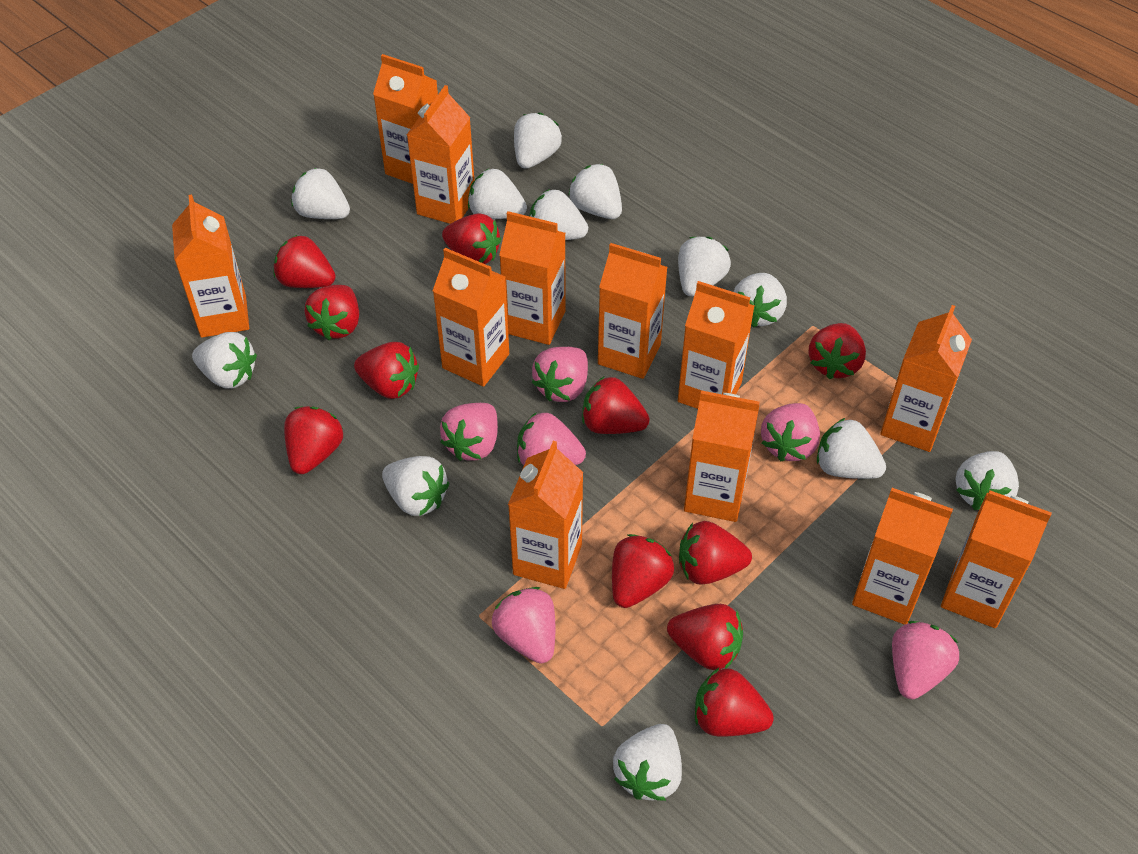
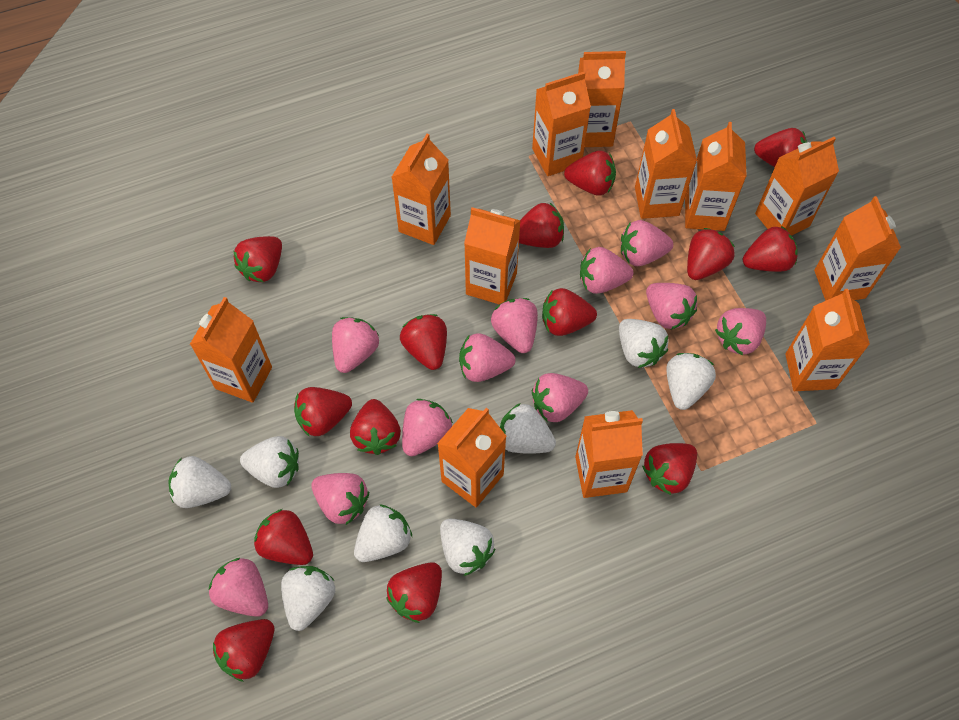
pink strawberry: [440,403,498,461] [492,587,555,664] [517,412,586,466] [532,347,588,402] [761,403,820,461] [892,621,959,699] = 6 -> [209,558,268,617] [311,473,369,525] [332,317,379,373] [402,399,453,456] [459,333,515,382] [491,298,538,353] [532,373,588,422] [580,247,633,294] [621,220,673,266] [646,283,697,330] [715,308,766,356] = 11
red strawberry: [273,235,336,288] [284,406,343,474] [305,285,359,340] [354,342,419,399] [442,213,501,264] [582,377,649,434] [612,534,674,608] [667,604,743,670] [679,521,752,585] [695,667,774,737] [808,323,866,379] = 11 -> [213,619,274,682] [234,236,282,282] [254,509,313,565] [294,387,352,437] [350,399,401,455] [386,562,442,623] [400,314,447,370] [519,203,564,248] [542,288,597,336] [564,150,616,196] [642,443,697,495] [687,228,735,280] [743,226,798,272] [754,128,807,167] = 14
white strawberry: [192,332,257,389] [291,168,350,219] [382,456,449,516] [468,169,527,219] [514,113,562,169] [529,189,588,240] [568,164,622,219] [613,724,682,801] [678,237,731,297] [734,273,787,328] [817,418,886,479] [955,451,1019,510] = 12 -> [168,456,231,508] [240,436,299,488] [281,566,335,631] [354,504,412,562] [440,519,495,576] [500,403,556,454] [619,319,669,368] [666,353,716,410] = 8

